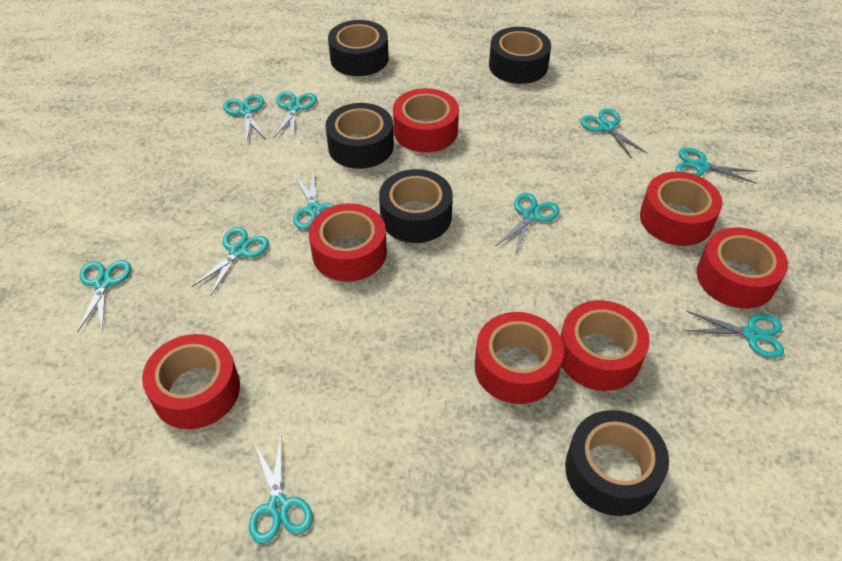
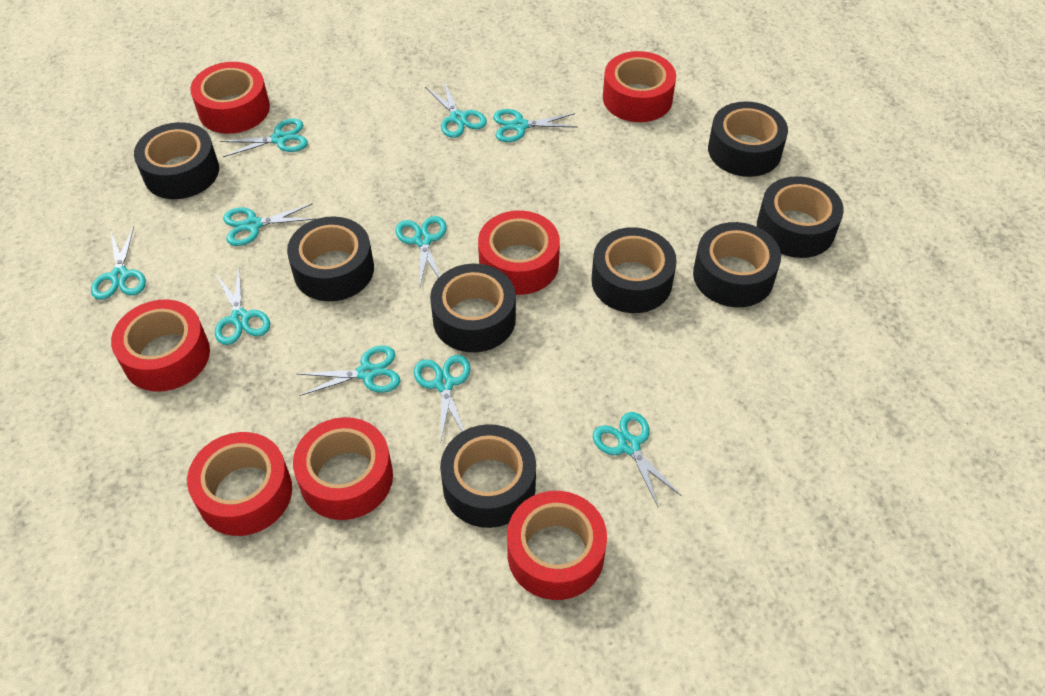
black tape: [325,103,394,169] [328,20,389,76] [379,169,453,243] [489,27,551,84] [565,410,669,516] = 5 -> [134,122,219,199] [287,216,374,301] [430,264,516,352] [440,424,536,528] [591,227,677,313] [693,222,781,307] [708,101,788,177] [757,176,844,258] = 8

